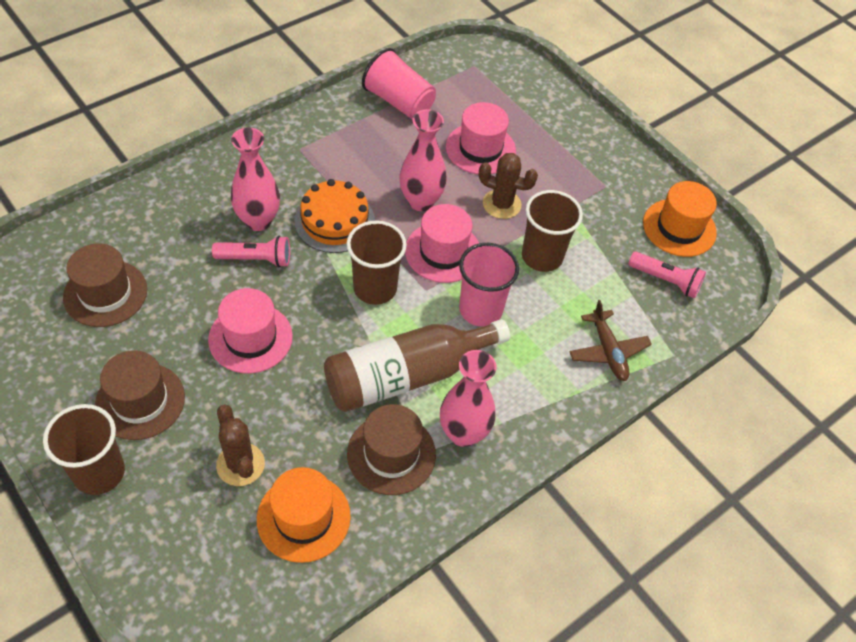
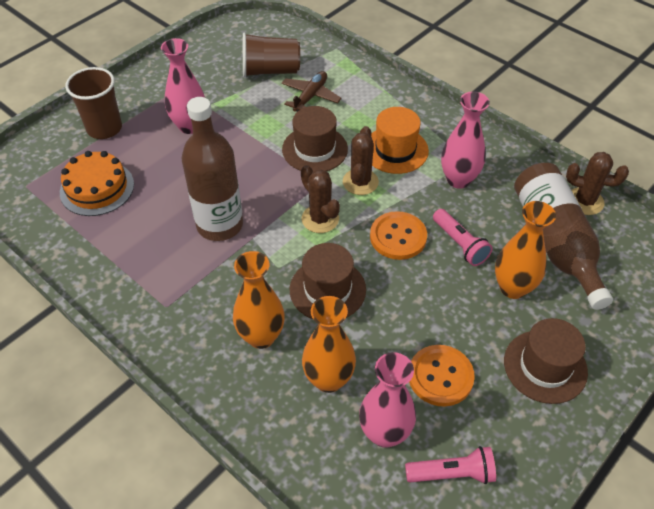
brown bottle: [324,319,510,412] = 1 -> [182,97,243,241] [514,163,613,310] = 2
brown cactus: [216,404,265,486] [479,153,538,219] = 2 -> [301,165,340,233] [343,126,379,195] [566,152,629,215] = 3
brown cup: [43,404,125,495] [346,221,407,305] [522,190,583,272] = 3 -> [65,67,122,139] [243,33,300,77] = 2
orange button: none = 0 -> [370,211,427,260] [409,345,475,407] = 2
orange hat: [257,467,351,563] [643,181,717,257] = 2 -> [371,107,429,174] = 1
orange vase: none = 0 -> [233,251,285,349] [302,296,356,393] [495,201,556,299] = 3
pink cup: [362,48,436,120] [459,243,519,327] = 2 -> none = 0
pink hat: [208,288,293,373] [405,204,479,283] [446,102,516,174] = 3 -> none = 0

